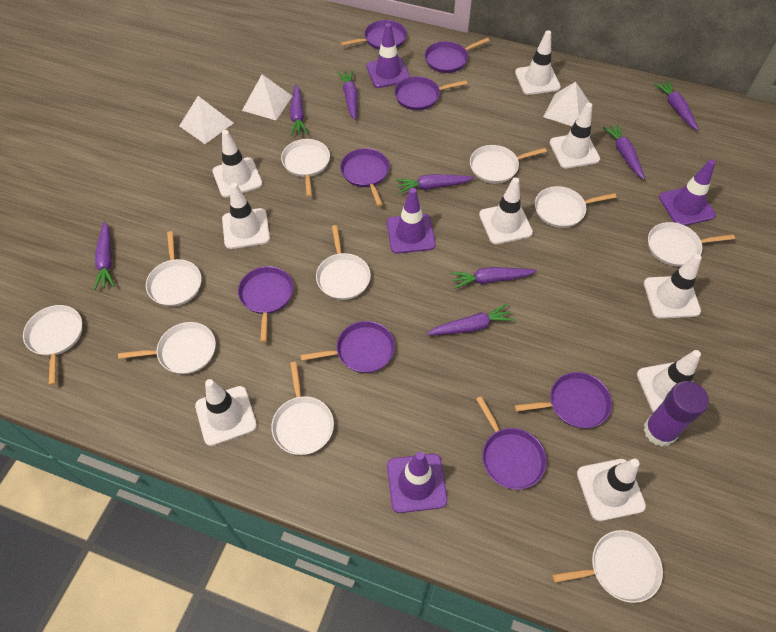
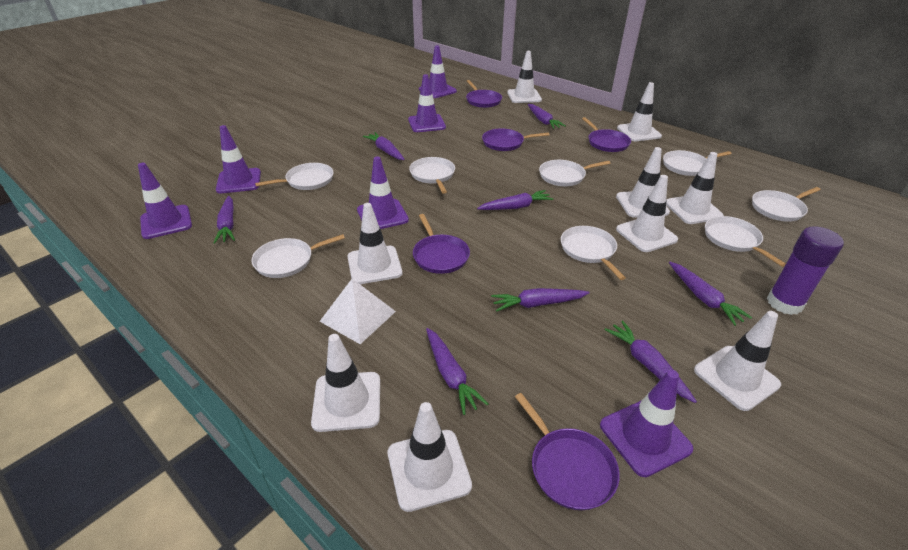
purple pan: [238,266,294,342] [300,321,395,373] [340,148,390,206] [341,20,407,50] [394,76,467,110] [425,37,490,73] [476,396,547,490] [514,372,612,428] = 8 -> [413,214,470,274] [466,80,502,108] [482,129,549,151] [515,393,620,510] [582,117,631,152] = 5
purple traffic cone: [366,23,410,88] [387,188,436,254] [387,451,448,513] [659,160,716,226] = 4 -> [138,163,192,239] [216,125,261,193] [357,156,409,229] [408,74,446,132] [419,45,457,98] [600,370,693,477] = 6
white pan: [23,305,82,385] [118,322,216,374] [146,231,202,307] [271,362,334,455] [281,139,330,197] [316,225,371,300] [470,145,547,184] [535,186,617,228] [552,530,663,603] [648,222,735,266] = 10 -> [251,234,345,278] [255,163,334,190] [409,157,455,194] [539,160,611,186] [561,226,626,280] [663,150,731,176] [705,216,786,267] [752,187,821,222] = 8
white pyramid: [179,96,234,144] [242,74,292,120] [543,82,590,126] = 3 -> [320,279,396,344] = 1

